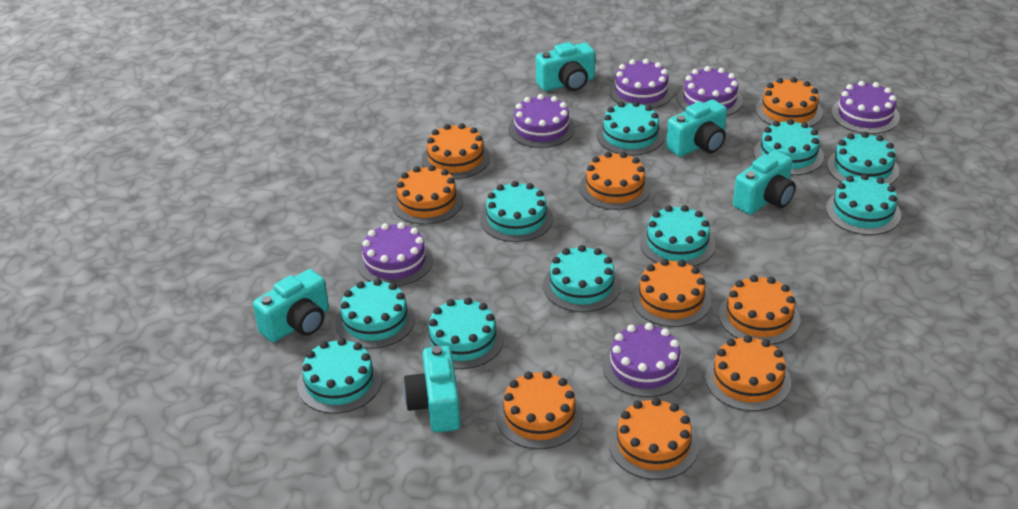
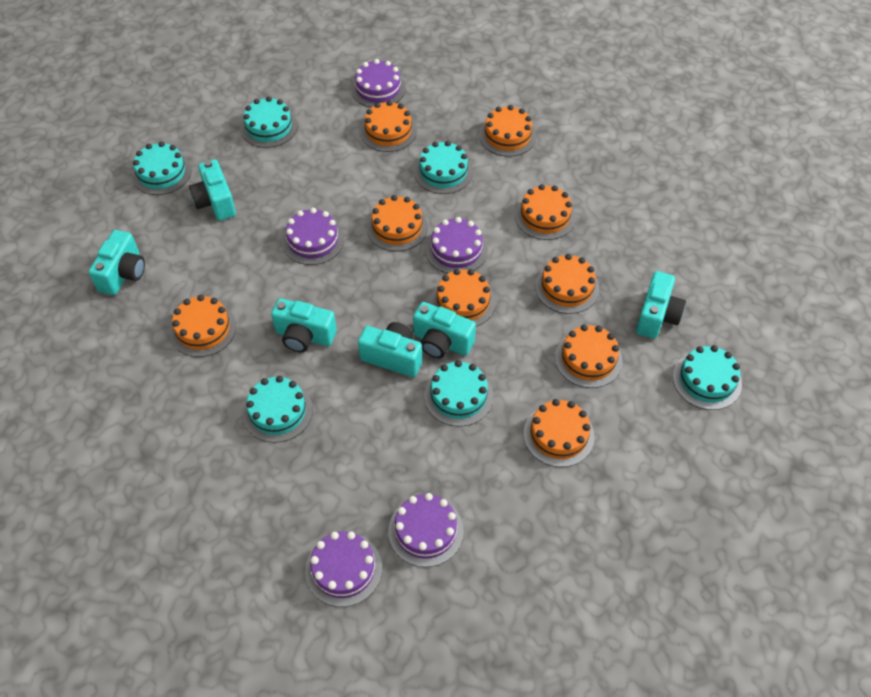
purple cake: [357,222,433,286] [508,94,575,148] [603,323,687,397] [609,59,674,109] [677,66,743,116] [832,81,900,134] = 6 -> [282,208,344,265] [305,531,382,607] [351,59,406,108] [388,493,464,567] [425,217,488,274] = 5
turquoise cake: [297,338,382,414] [335,279,415,349] [422,297,504,369] [480,181,553,242] [543,245,621,312] [597,101,664,155] [640,205,715,267] [754,119,824,175] [826,174,901,235] [827,132,899,185] = 10 -> [132,141,191,195] [240,96,298,148] [243,376,313,443] [414,141,473,194] [424,360,493,426] [673,345,742,410] = 6
turquoise camera: [253,269,329,342] [403,346,460,432] [536,42,595,91] [666,99,727,157] [733,150,796,215] = 5 -> [89,230,145,295] [189,159,236,221] [271,298,337,352] [358,322,422,377] [413,302,476,359] [636,271,686,339] = 6

